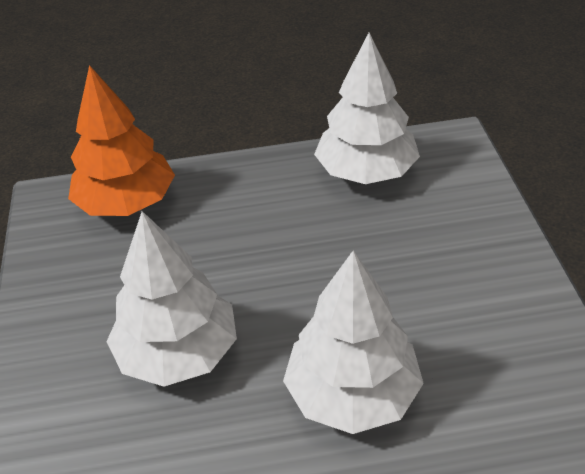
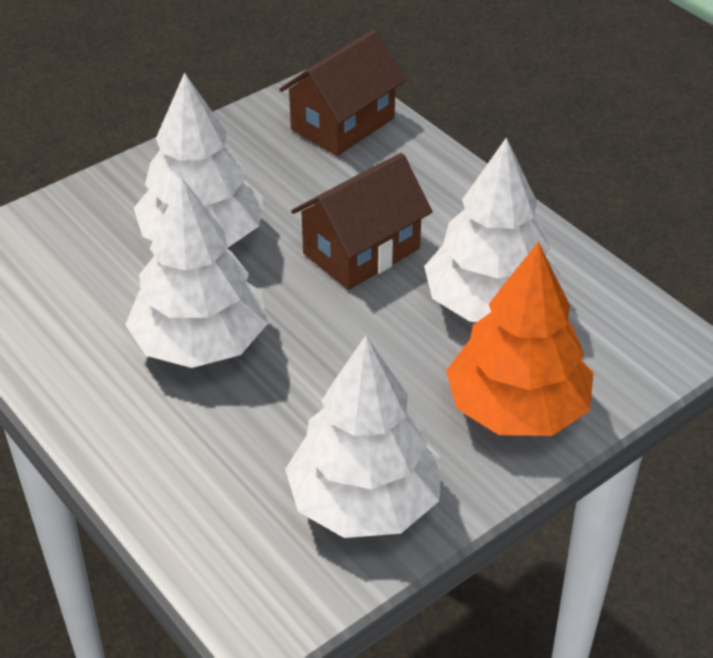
brown house: none = 0 -> [279,30,406,156] [291,153,433,290] = 2
white tree: [106,211,237,387] [283,250,424,434] [314,33,420,184] = 3 -> [125,177,268,368] [134,72,263,248] [285,336,441,538] [424,138,561,322] = 4

